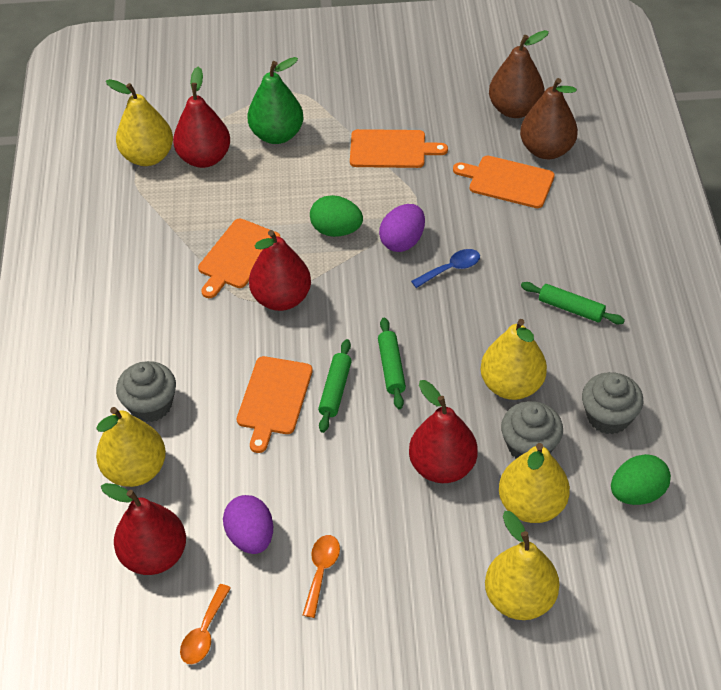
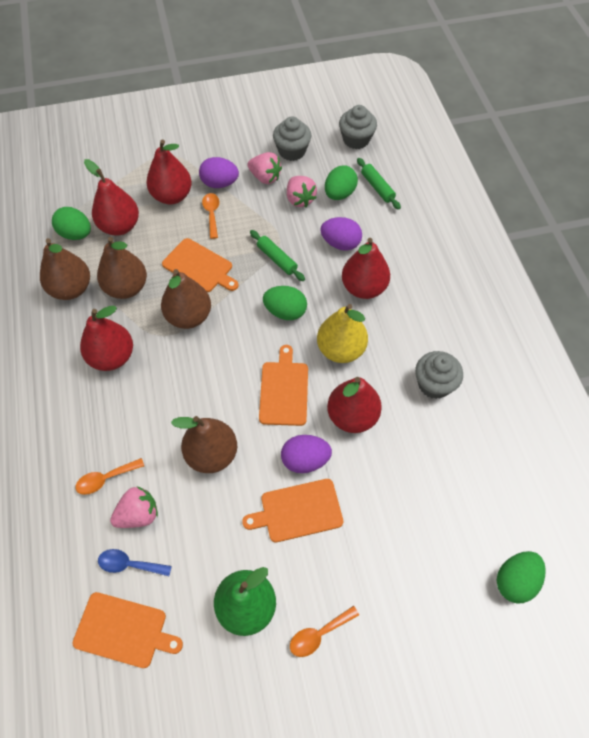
brown pear: [489,30,549,118] [520,78,578,159] = 2 -> [40,238,90,300] [97,237,147,299] [161,269,211,329] [171,416,237,473] = 4
green egg: [310,195,363,237] [611,454,671,505] = 2 -> [52,207,91,240] [263,286,307,320] [325,165,358,200] [497,551,546,603] = 4
green rolling pin: [318,339,352,433] [378,318,406,409] [521,282,625,324] = 3 -> [250,230,305,281] [357,158,401,210] = 2
orange spoon: [180,584,231,664] [303,535,340,618] = 2 -> [75,458,144,495] [202,193,219,239] [290,606,359,657] = 3
pink strawberry: none = 0 -> [110,486,158,528] [247,152,282,184] [287,176,317,207] = 3
purple egg: [223,495,273,554] [379,204,425,252] = 2 -> [199,157,239,188] [281,435,332,473] [320,217,362,251] = 3
red pear: [101,483,186,575] [173,66,230,168] [249,230,311,311] [409,380,478,483] = 4 -> [80,306,133,371] [84,159,139,236] [146,140,192,205] [327,377,382,433] [342,238,390,299] = 5
yellow pear: [96,407,166,487] [106,79,173,166] [481,319,547,400] [485,511,559,620] [499,443,570,523] = 5 -> [317,304,368,363] = 1

